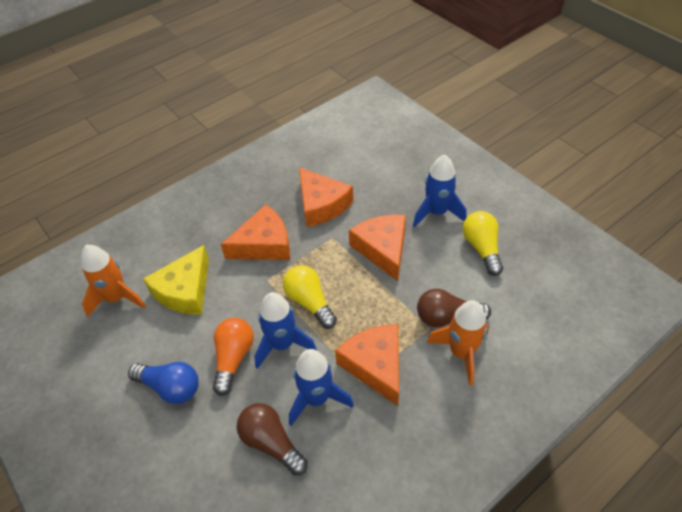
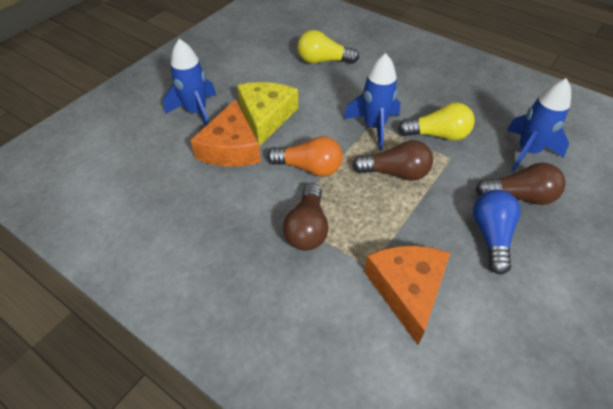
brown light bulb: [237,403,308,476] [417,289,491,327] = 2 -> [283,183,329,251] [352,140,433,181] [476,163,566,205] = 3
orange cheese: [221,205,290,260] [299,167,353,227] [335,324,399,406] [349,214,406,281] = 4 -> [191,99,261,167] [364,246,450,345] = 2
orange rocket: [81,245,146,317] [427,300,489,386] = 2 -> none = 0

